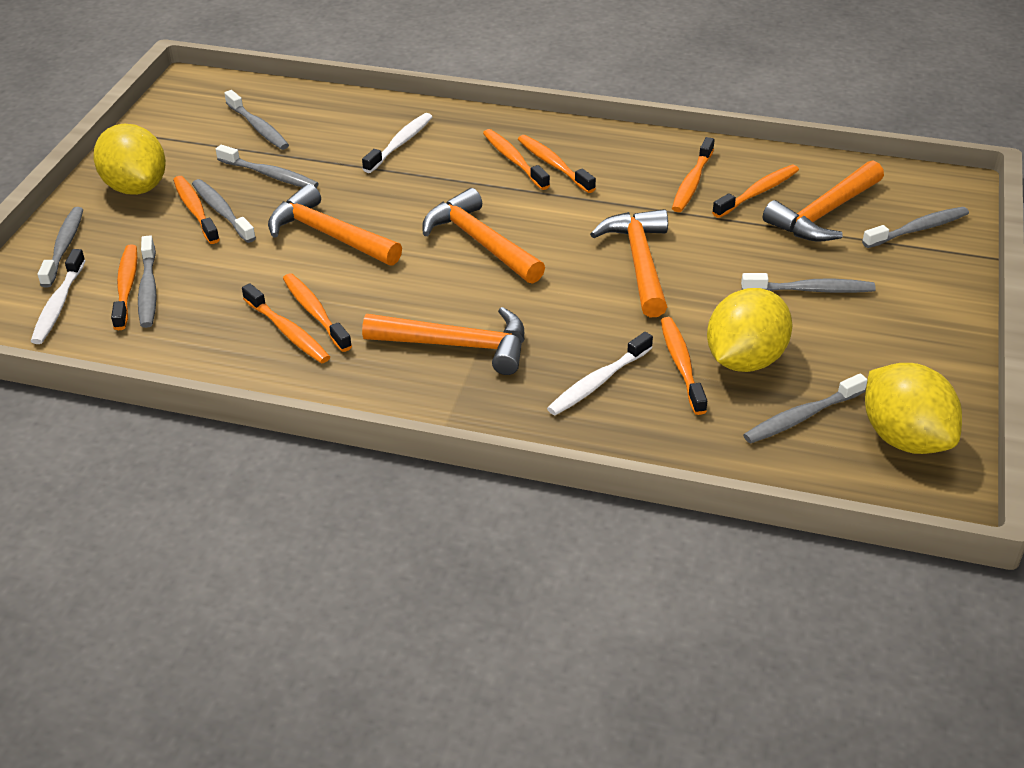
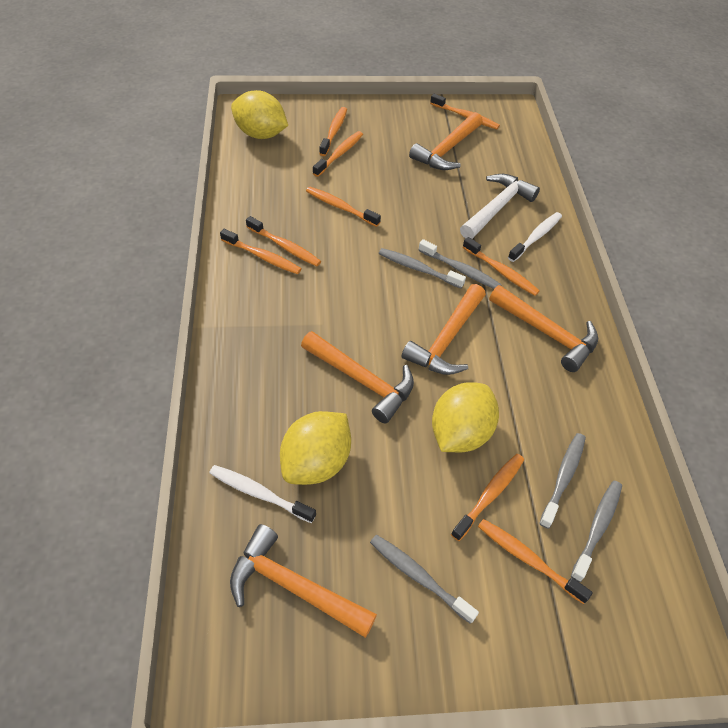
grey toothbrush: [38,207,83,287] [138,235,157,328] [192,179,256,243] [216,145,319,188] [224,90,289,150] [741,273,876,293] [743,373,868,444] [862,207,969,248] = 8 -> [370,535,479,624] [379,248,466,288] [419,239,502,289] [539,433,586,529] [571,480,622,582] = 5
white hammer: none = 0 -> [460,174,540,239] = 1
white toothbrush: [31,249,86,344] [362,113,432,173] [547,332,653,415] = 3 -> [209,465,316,523] [508,212,562,262] = 2

